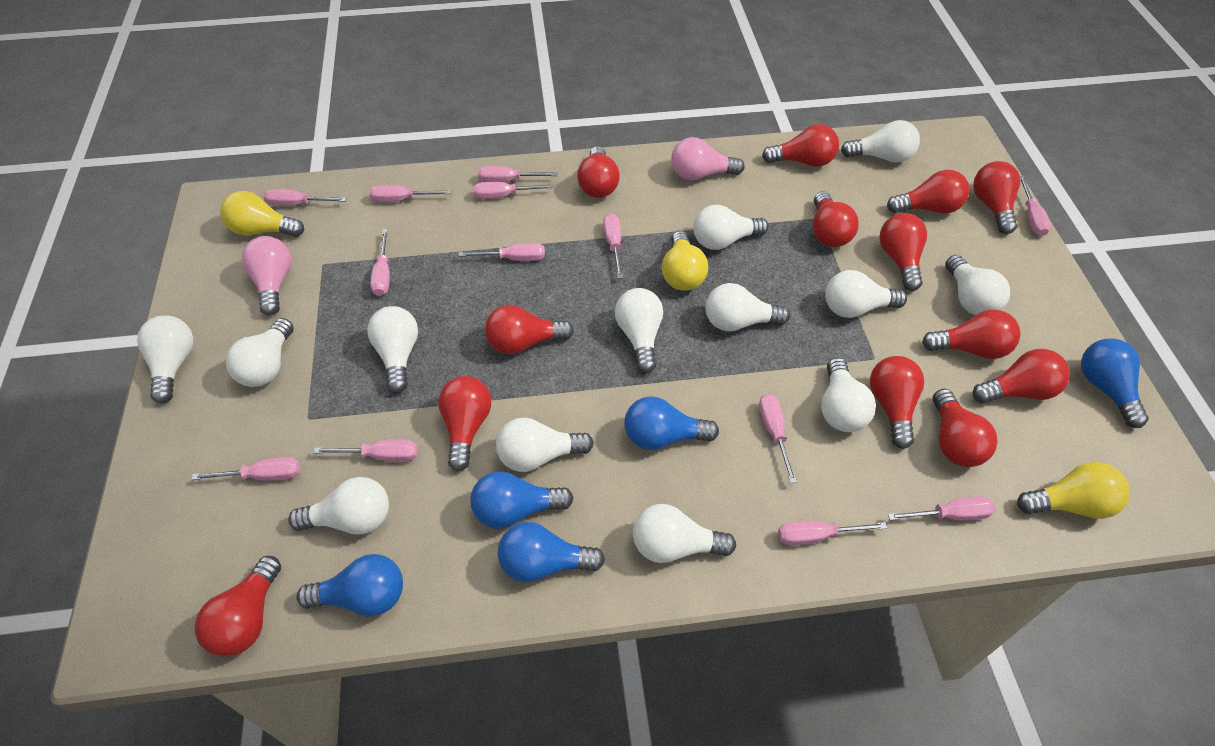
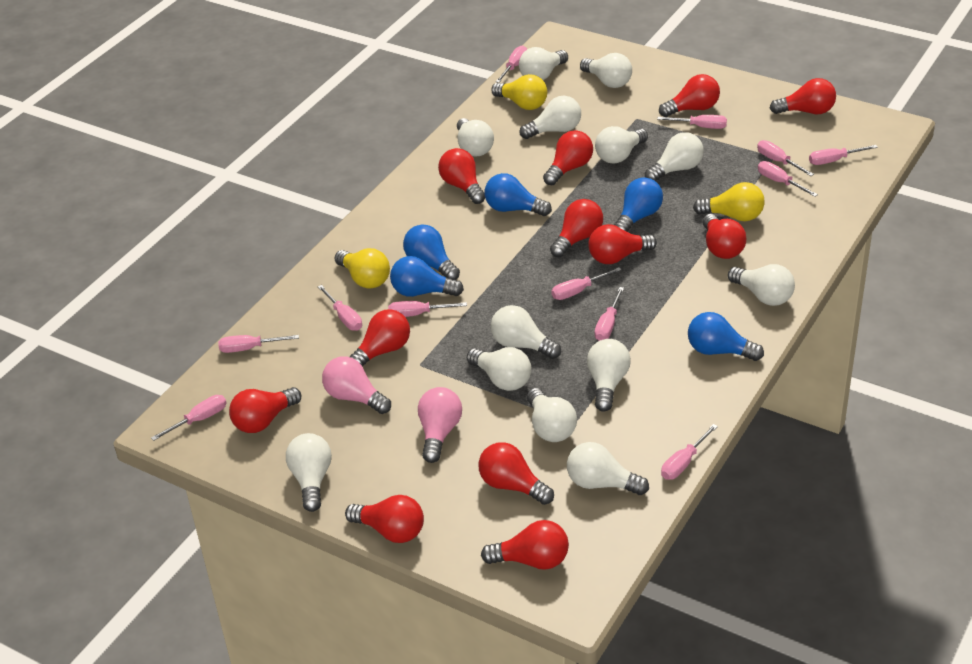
pink screwdriver: [192,457,300,481] [264,189,347,206] [314,440,418,462] [369,185,452,202] [370,229,390,296] [459,243,545,261] [473,182,554,199] [478,166,558,182] [603,213,623,278] [759,394,797,483] [778,521,887,546] [888,496,996,521] [1020,176,1051,236] = 13 -> [151,395,227,441] [218,335,299,353] [318,285,362,331] [388,301,467,317] [496,45,527,83] [551,267,621,300] [595,287,624,341] [657,115,727,129] [661,424,718,480] [757,140,814,176] [758,161,818,197] [809,145,878,165] = 12
red light bulb: [195,556,281,657] [438,376,491,471] [485,305,574,354] [577,146,620,198] [762,124,839,167] [813,191,859,247] [870,356,924,449] [880,213,927,291] [887,170,970,214] [922,309,1020,359] [933,389,998,467] [973,161,1020,234] [973,349,1070,403] = 13 -> [229,387,301,433] [345,495,424,543] [350,309,410,366] [438,148,485,204] [478,442,554,505] [481,520,569,570] [543,130,593,185] [550,199,603,257] [588,224,657,264] [659,74,720,117] [702,214,746,259] [769,78,836,114] = 12

